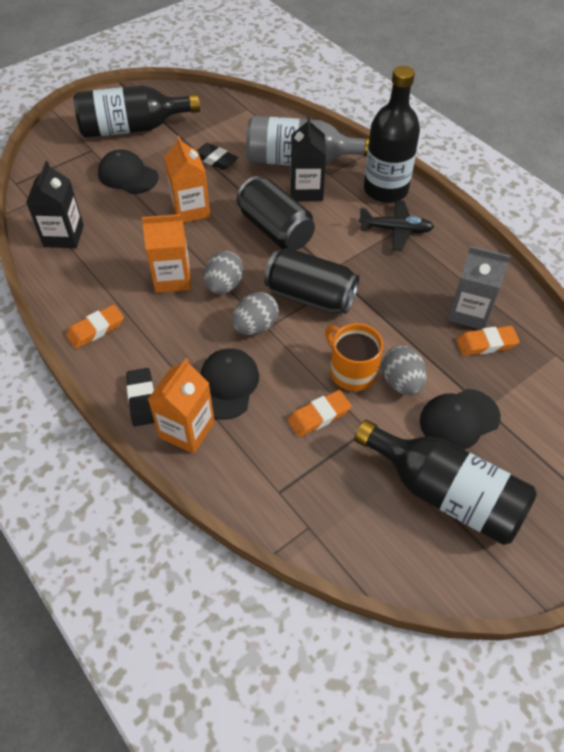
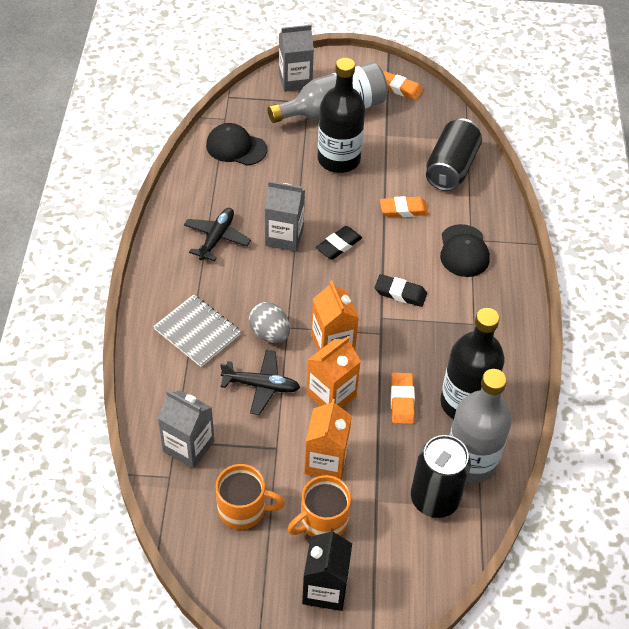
black bottle: [74,86,200,138] [354,419,537,545] [364,66,420,203] = 3 -> [318,58,365,173] [440,308,505,419] = 2
black cap: [98,149,158,194] [200,348,259,420] [420,389,501,450] = 3 -> [206,123,267,166] [440,224,490,277] = 2
black carton: [26,161,84,248] [291,116,326,201] = 2 -> [302,528,352,611] = 1
black plane: [359,200,434,251] = 1 -> [184,208,251,261] [220,350,300,415] = 2
grey bottle: [246,116,369,166] = 1 -> [268,62,388,123] [449,369,512,483] = 2
grey carton: [448,246,511,330] = 1 -> [158,390,214,469] [265,181,305,251] [279,25,314,92] = 3
grey egg: [204,251,243,294] [232,292,279,335] [382,346,427,395] = 3 -> [249,302,290,343] = 1
grey notebook: none = 0 -> [153,295,241,367] = 1
orange mug: [325,323,383,391] = 1 -> [216,464,285,530] [287,475,351,537] = 2

